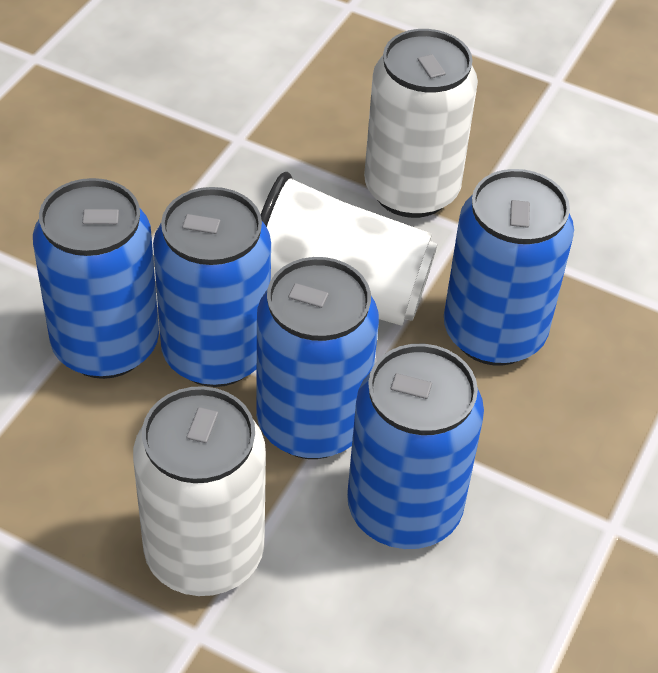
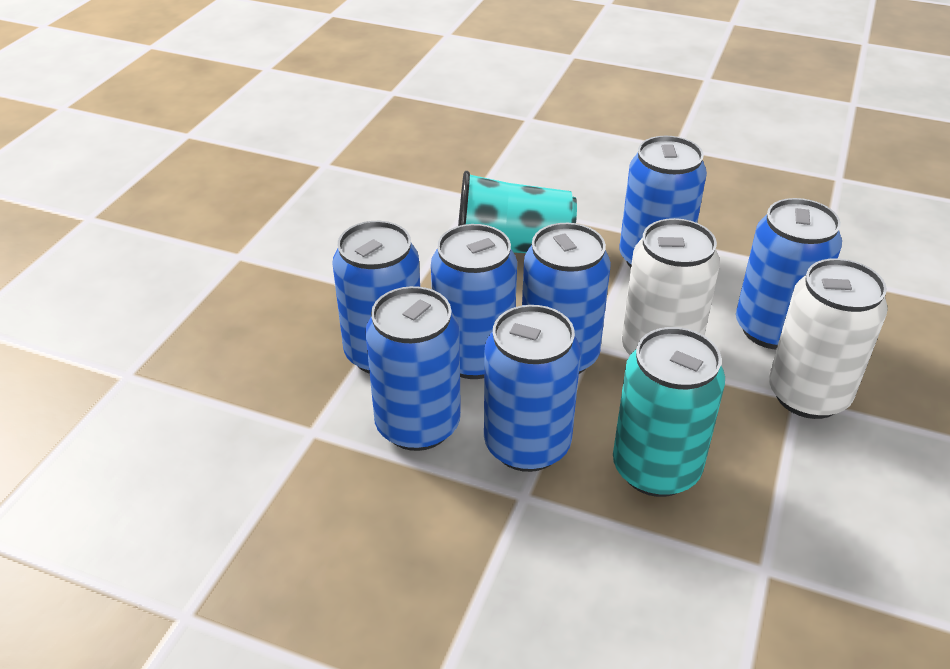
blue can: [33,178,159,379] [153,187,271,387] [256,257,379,459] [347,344,484,549] [444,169,574,366] = 5 -> [332,221,420,374] [365,286,461,451] [431,224,517,379] [484,305,581,472] [522,223,611,374] [619,136,707,268] [736,198,842,349] = 7
turquoise can: none = 0 -> [613,327,725,497] = 1
turquoise cup: none = 0 -> [458,171,577,253] = 1
white cup: [261,172,437,326] = 1 -> none = 0

